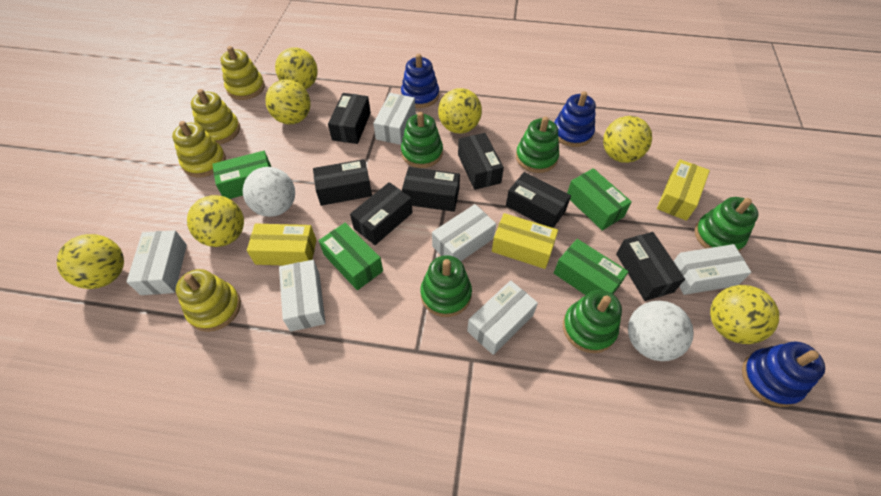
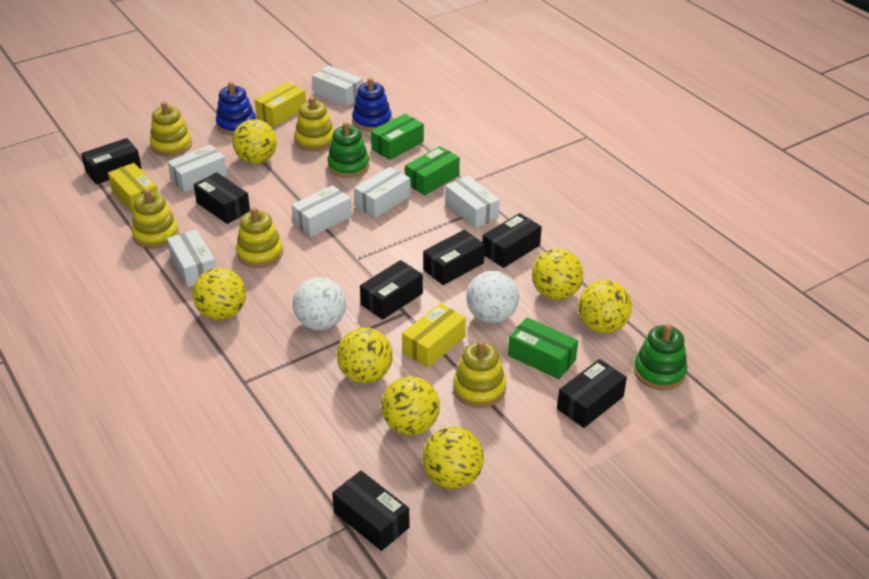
blue stacking toy: [401,54,439,108] [554,91,596,147] [742,341,825,407] = 3 -> [216,81,256,135] [352,78,392,131] = 2
green box: [212,151,271,199] [319,223,383,290] [554,239,629,295] [567,168,632,231] = 4 -> [371,114,424,160] [405,146,460,195] [508,317,578,379] = 3
green stacking toy: [401,112,443,168] [420,255,472,317] [516,117,559,173] [563,290,622,353] [695,197,758,251] = 5 -> [327,122,369,178] [634,324,688,390] = 2
yellow stacking toy: [172,121,226,178] [176,269,241,332] [191,89,240,144] [221,46,265,100] = 4 -> [132,189,179,249] [150,102,192,156] [236,207,283,268] [295,97,335,151] [453,340,506,408] = 5

